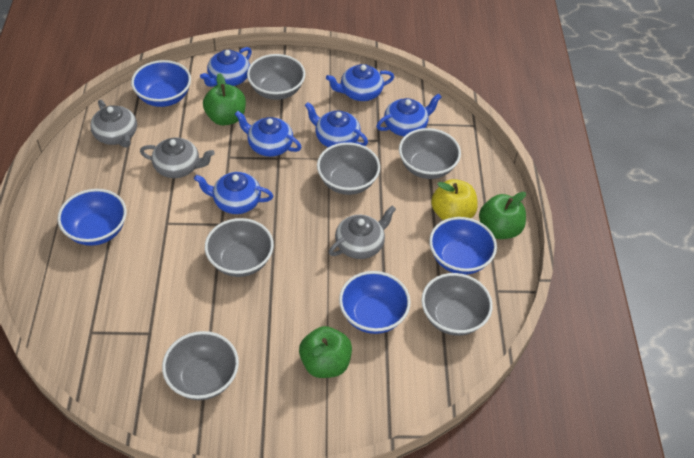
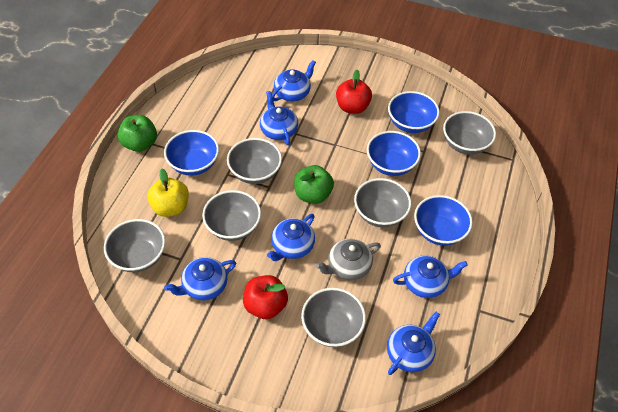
green apple: [203,73,246,126] [299,326,352,378] [479,192,526,239] = 3 -> [118,115,157,152] [294,165,334,204] = 2
grey teapot: [90,100,137,148] [140,138,215,178] [329,205,396,259] = 3 -> [316,239,381,280] = 1
red apple: none = 0 -> [243,275,288,319] [336,70,372,114] = 2

